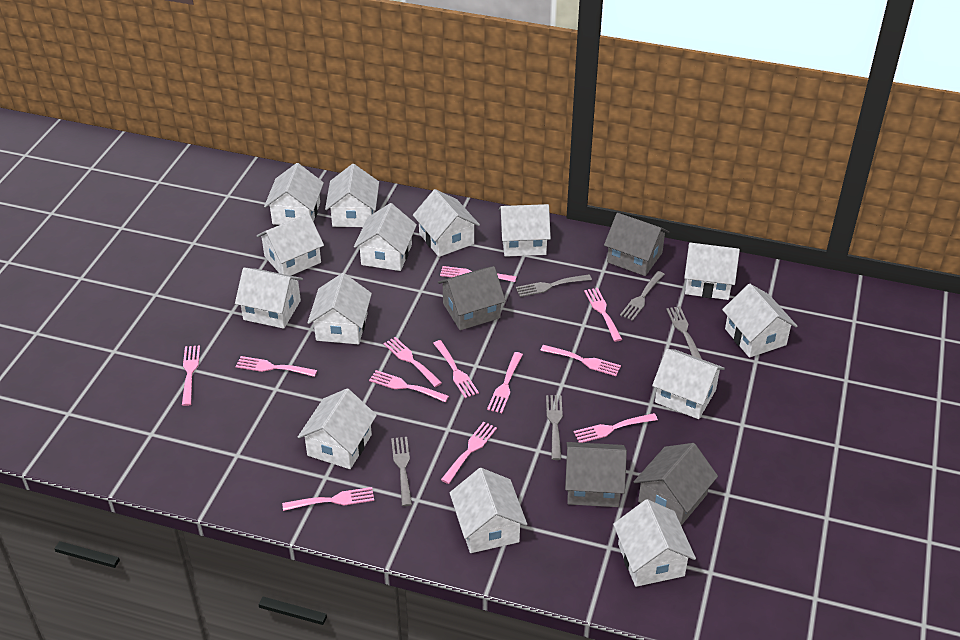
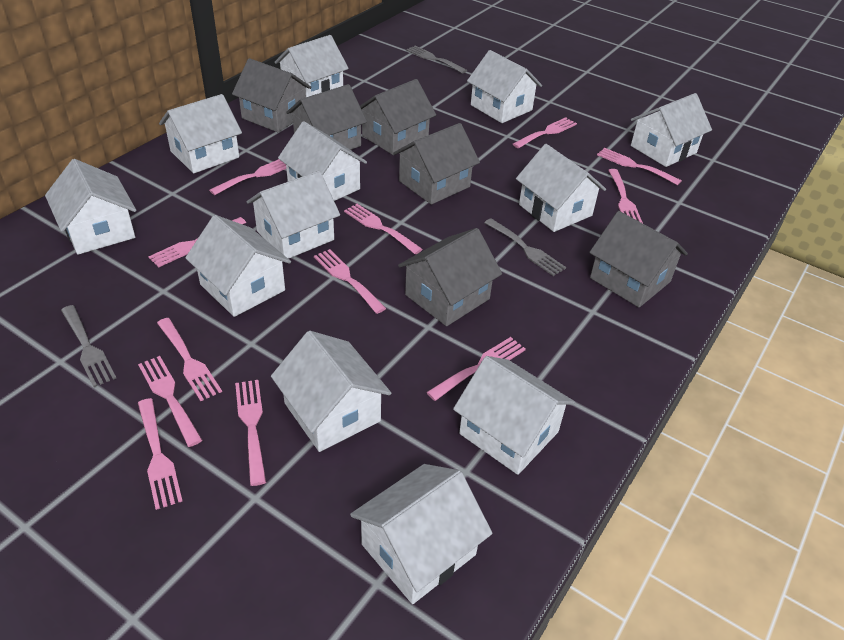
grey fork: [391,437,412,506] [516,274,592,297] [546,395,563,460] [620,271,665,321] [666,306,702,359] = 5 -> [61,305,116,387] [406,46,467,74] [484,218,566,276] = 3
grey house: [438,266,506,330] [565,442,627,507] [604,213,670,276] [634,443,718,525] = 4 -> [232,58,311,132] [286,84,367,150] [360,79,436,155] [393,123,480,205] [398,228,502,326] [589,211,688,307] = 6
white house: [235,268,303,329] [257,213,324,276] [264,163,324,225] [298,388,377,469] [307,273,372,344] [325,164,379,227] [354,203,417,271] [413,189,480,257] [450,468,527,553] [499,204,551,257] [613,499,696,587] [652,349,725,419] [684,243,740,300] [722,284,797,358] = 14 -> [45,159,136,255] [159,94,242,173] [185,215,291,317] [247,171,340,259] [271,331,391,452] [275,35,349,97] [278,121,367,201] [350,464,492,604] [453,356,575,475] [467,50,542,123] [516,144,606,232] [631,93,712,167] = 12

